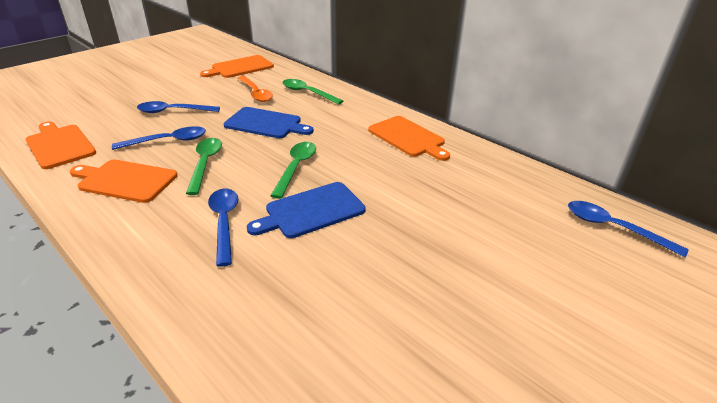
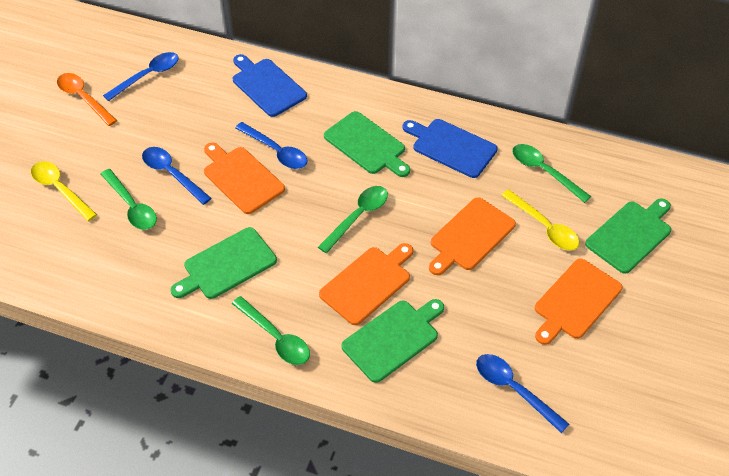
green cutting board: none = 0 -> [170,227,277,299] [324,111,410,177] [341,299,444,383] [585,198,671,274] = 4
green spoon: [186,138,222,195] [270,142,316,199] [282,79,343,105] = 3 -> [101,169,157,230] [232,296,310,365] [318,186,388,253] [512,144,591,203] = 4
yellow spoon: none = 0 -> [31,161,97,221] [501,189,580,250] = 2

